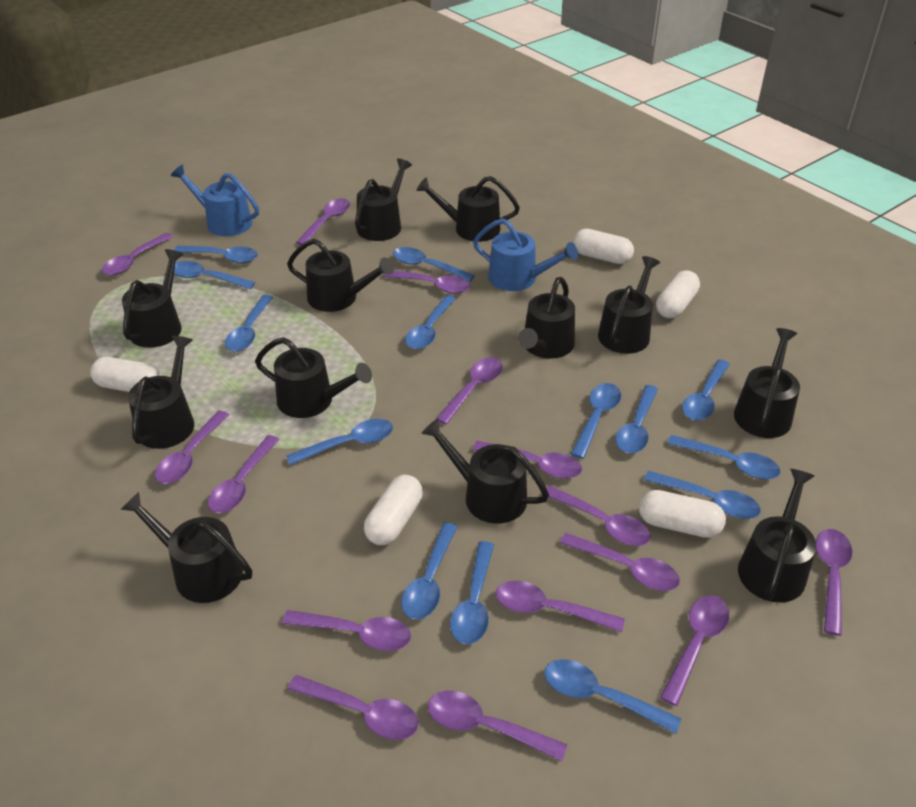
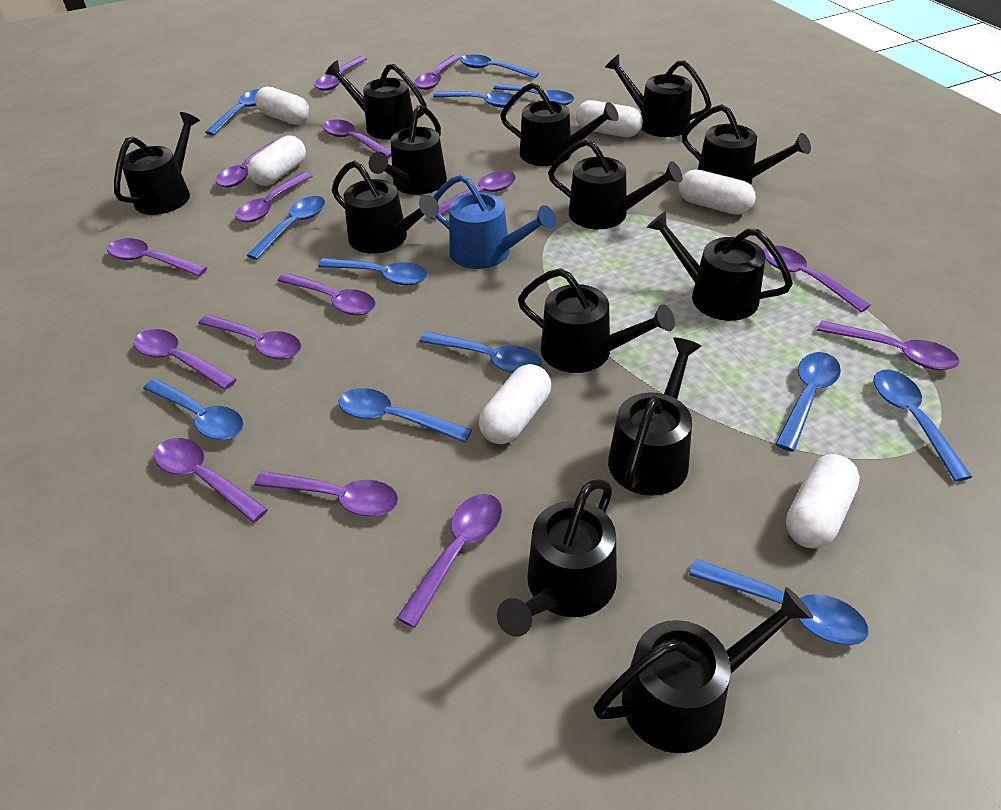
black watering can: [120,492,252,603] [122,249,184,348] [128,336,194,449] [255,337,372,418] [287,239,394,312] [355,158,412,241] [416,176,520,242] [421,418,549,524] [518,277,575,359] [598,256,660,354] [734,328,800,438] [738,469,816,603] = 12 -> [114,112,200,215] [325,60,427,140] [332,160,439,254] [369,105,447,195] [497,479,617,637] [500,83,619,166] [518,268,675,373] [548,139,682,229] [593,587,813,753] [605,54,712,137] [608,338,701,496] [647,211,793,321] [682,104,811,185] = 13
blue spoon: [174,246,258,263] [174,261,256,289] [225,295,273,352] [286,419,393,465] [393,247,475,282] [401,522,458,619] [405,295,456,349] [450,541,494,644] [544,659,681,734] [571,383,621,459] [616,385,658,454] [644,470,761,519] [667,435,781,479] [682,360,730,421] = 14 -> [143,378,244,440] [205,89,259,136] [247,196,325,260] [318,258,428,285] [338,388,472,443] [419,331,542,374] [433,91,519,108] [460,54,539,78] [493,83,574,105] [689,559,868,645] [775,352,841,452] [873,370,972,482] = 12
blue watering can: [171,165,259,236] [473,219,578,291] = 2 -> [433,174,556,269] = 1
white capsule: [90,357,162,392] [364,475,423,545] [573,229,634,264] [639,490,726,538] [656,270,700,318] = 5 -> [247,135,306,186] [255,86,310,125] [479,364,551,444] [576,100,643,137] [679,169,756,215] [786,454,860,549] = 6

